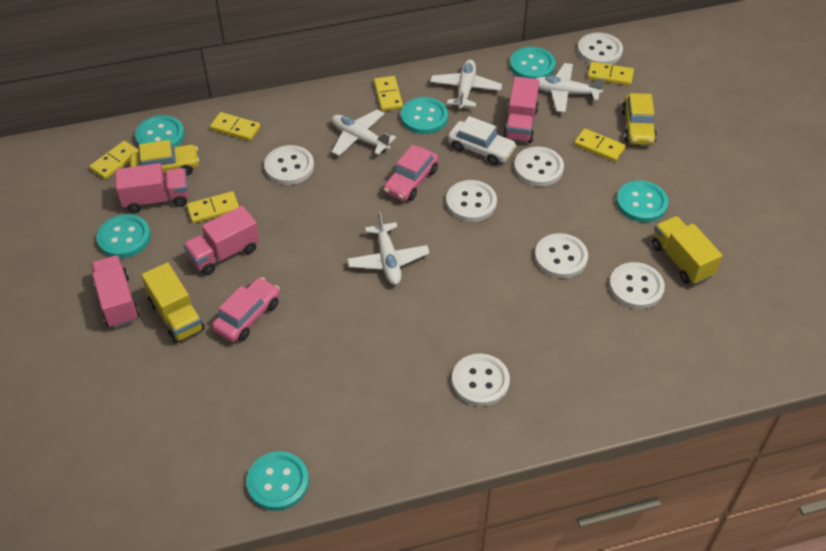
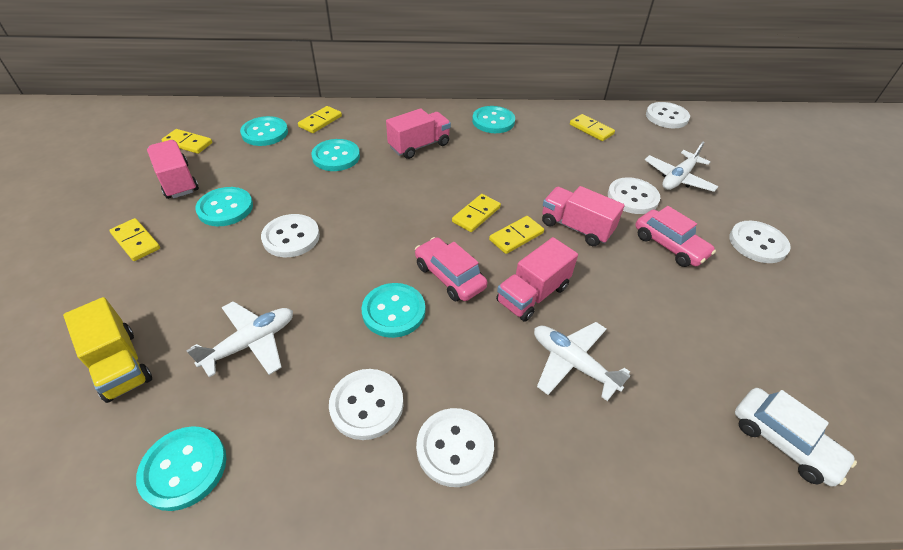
white button: [264,145,314,185] [446,180,497,222] [452,354,510,406] [514,146,564,186] [535,233,588,278] [577,33,623,65] [609,262,665,309] = 7 -> [261,214,320,257] [329,369,403,440] [416,408,494,487] [608,177,660,214] [646,102,690,128] [729,221,791,263] = 6
white plane: [331,109,396,156] [347,211,430,285] [430,60,502,109] [536,63,605,113] = 4 -> [186,301,293,377] [534,322,631,401] [645,142,719,192] = 3
yellow car: [129,140,199,176] [621,93,657,145] = 2 -> none = 0
yellow truck: [141,262,205,343] [652,216,722,285] = 2 -> [63,297,152,403] = 1

